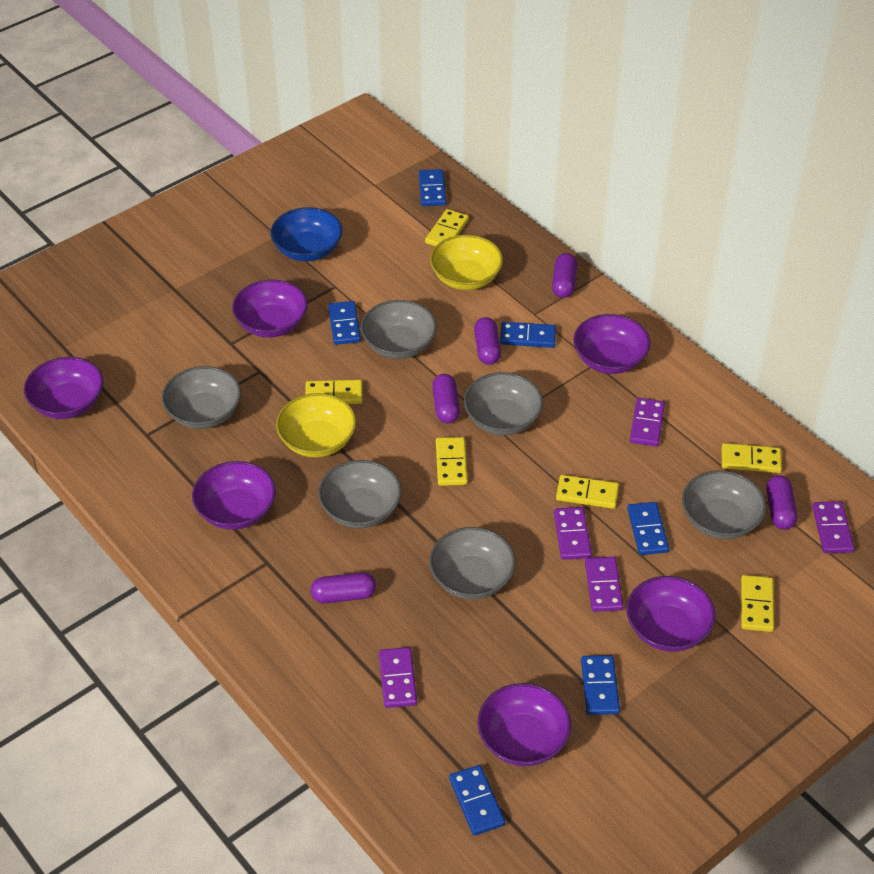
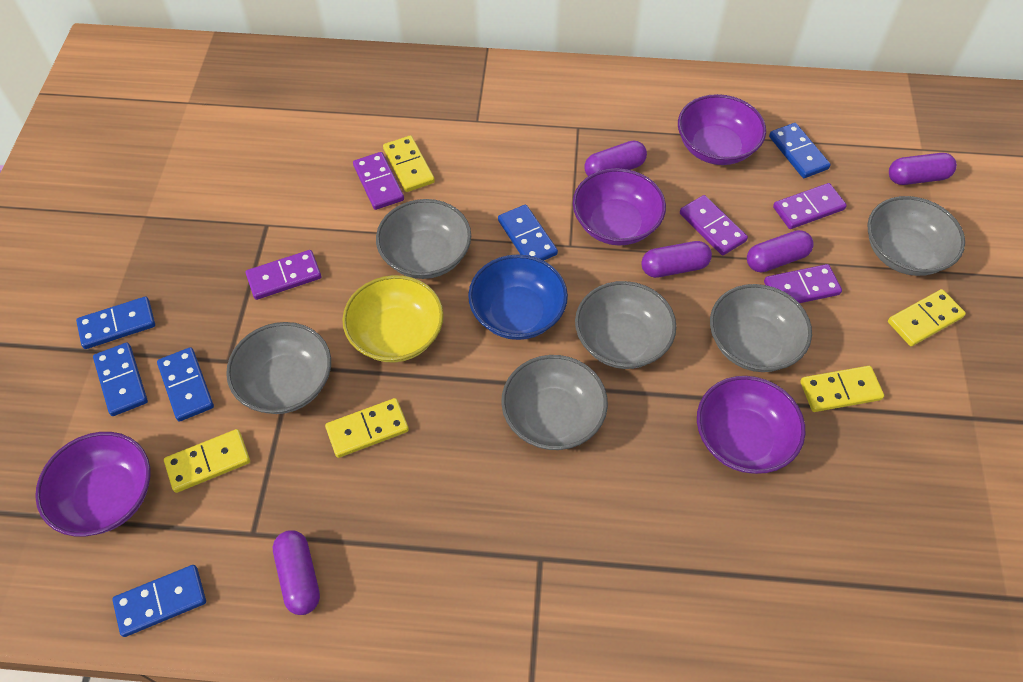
purple bowl: [24,357,103,419] [192,461,276,530] [232,280,308,338] [478,683,571,766] [573,314,650,374] [626,576,716,652] = 6 -> [35,432,150,536] [573,168,666,246] [678,94,766,165] [697,376,805,474] = 4
yellow bowl: [276,393,356,458] [430,235,503,290] = 2 -> [342,275,444,363] = 1
yellow domino: [305,380,362,404] [425,209,469,246] [436,437,468,486] [556,475,619,509] [722,443,782,473] [741,575,774,632] = 6 -> [164,429,250,493] [325,398,409,458] [383,135,435,192] [800,366,884,412] [888,289,966,346] = 5

